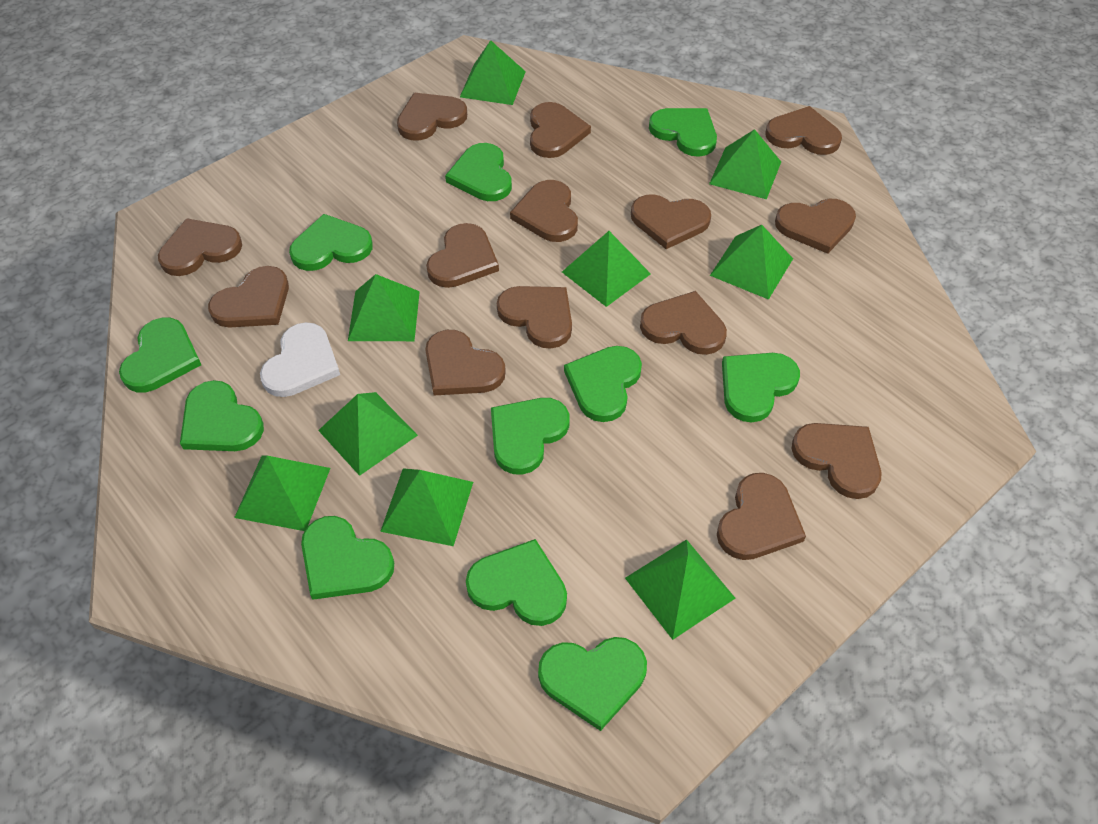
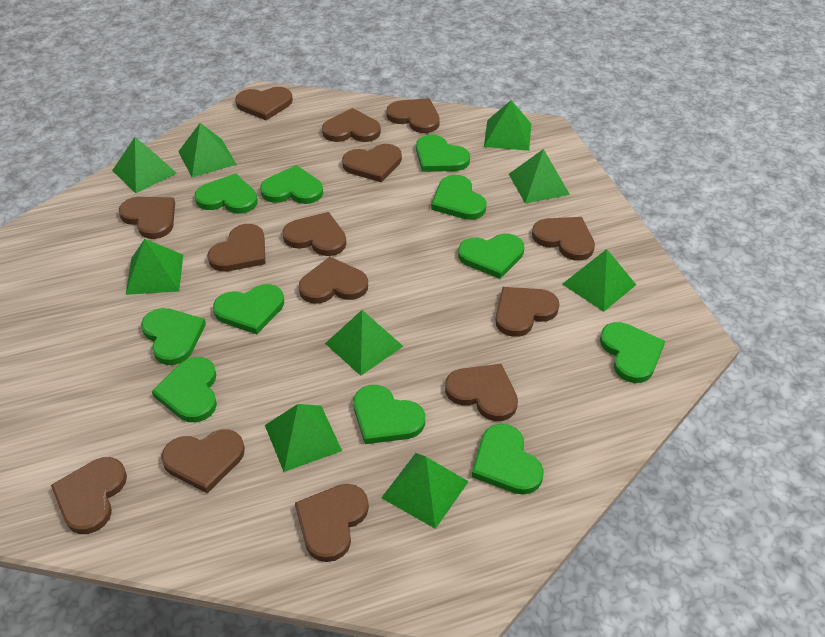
white heart: [260,322,340,397] = 1 -> none = 0

